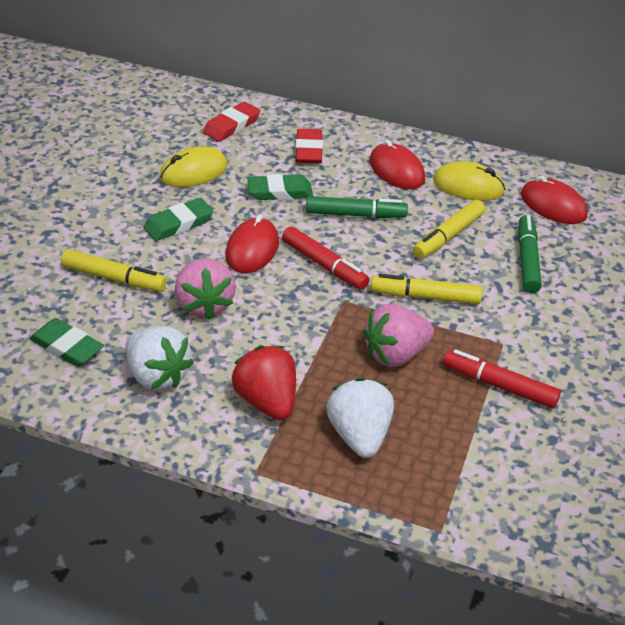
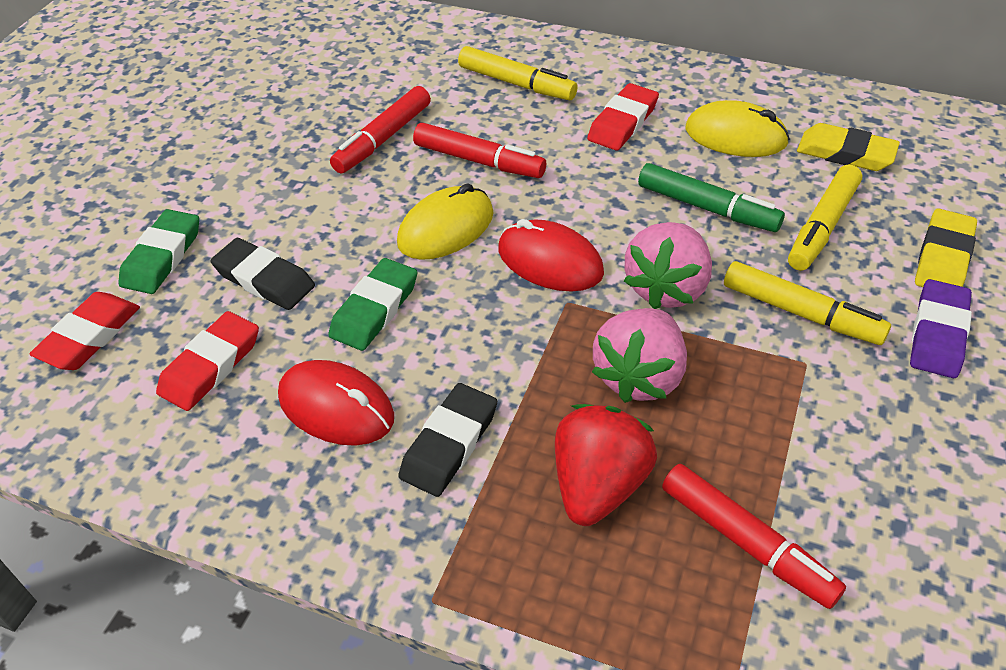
black eraser: none = 0 -> [210,238,315,310] [398,383,497,497] = 2
green eraser: [29,318,104,367] [143,198,214,241] [247,174,313,200] = 3 -> [118,209,199,294] [329,258,417,351] = 2
green marker: [306,196,408,218] [518,215,542,293] = 2 -> [638,163,785,232] = 1
purple eraser: none = 0 -> [910,279,972,378] = 1
red eraser: [203,102,260,142] [296,129,323,164] = 2 -> [29,292,140,370] [156,311,259,411] [587,83,659,151] = 3
red marker: [282,226,370,290] [443,349,561,408] = 2 -> [330,86,431,173] [413,123,546,178] [662,464,846,609] = 3
red mouse: [225,214,279,273] [369,140,425,189] [521,175,588,224] = 3 -> [278,360,394,446] [498,219,604,292] = 2
white strawberry: [125,326,194,390] [326,378,394,458] = 2 -> none = 0
yellow eraser: none = 0 -> [797,123,900,171] [915,208,977,287] = 2

